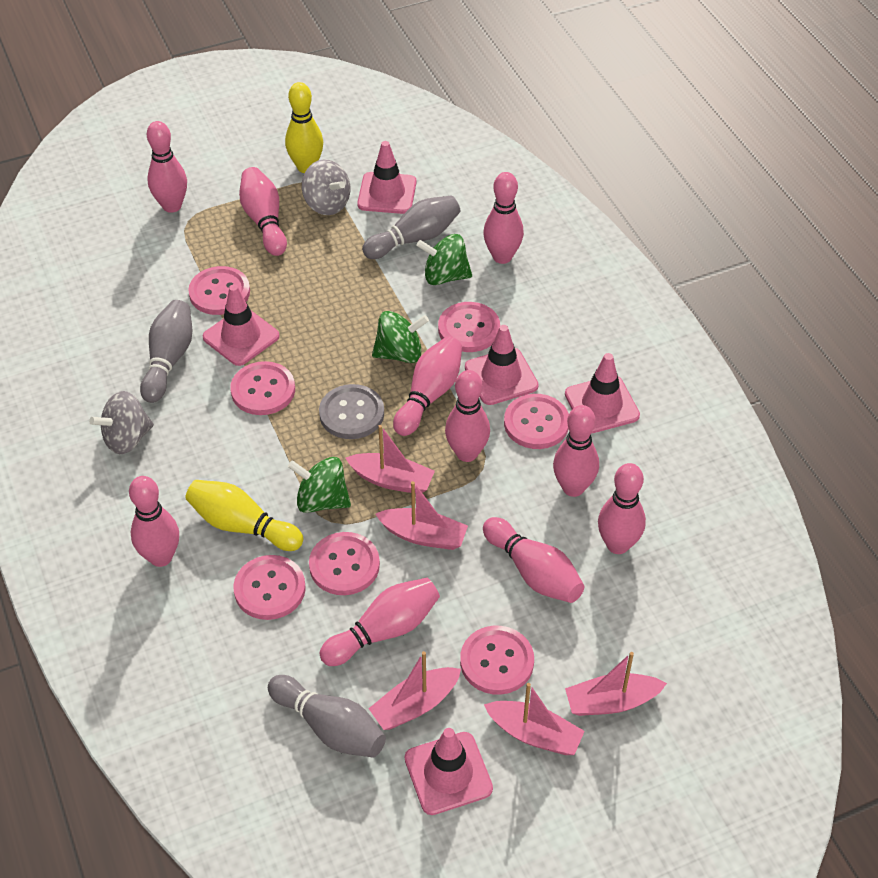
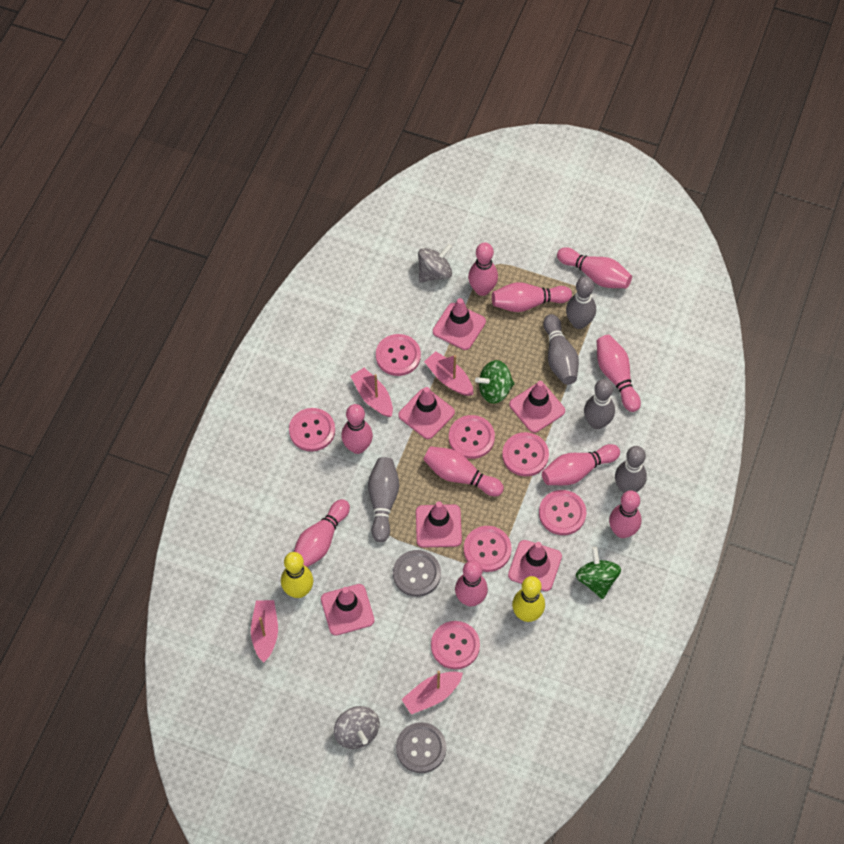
green spinning top: [288,457,351,513] [372,311,429,363] [416,234,472,285] = 3 -> [475,360,514,404] [575,547,621,599] = 2
grey bowling pin: [140,300,192,403] [268,675,386,758] [362,195,460,259] = 3 -> [368,457,399,542] [543,314,579,385] [566,276,596,329] [584,379,615,429] [615,446,647,493] = 5
grey button: [319,384,384,439] = 1 -> [393,550,441,597] [396,722,446,773] = 2
pink boat: [345,425,435,494] [368,651,461,730] [375,481,468,550] [484,683,585,755] [565,652,667,716] = 5 -> [251,600,278,663] [350,368,393,417] [401,671,463,715] [424,351,473,396] = 4
pink traffic cone: [203,285,280,366] [357,141,416,214] [405,728,493,815] [465,325,539,405] [565,353,640,434] = 5 -> [321,584,374,636] [398,387,455,439] [416,501,462,548] [433,298,486,350] [508,540,562,591] [509,381,565,433] = 6

